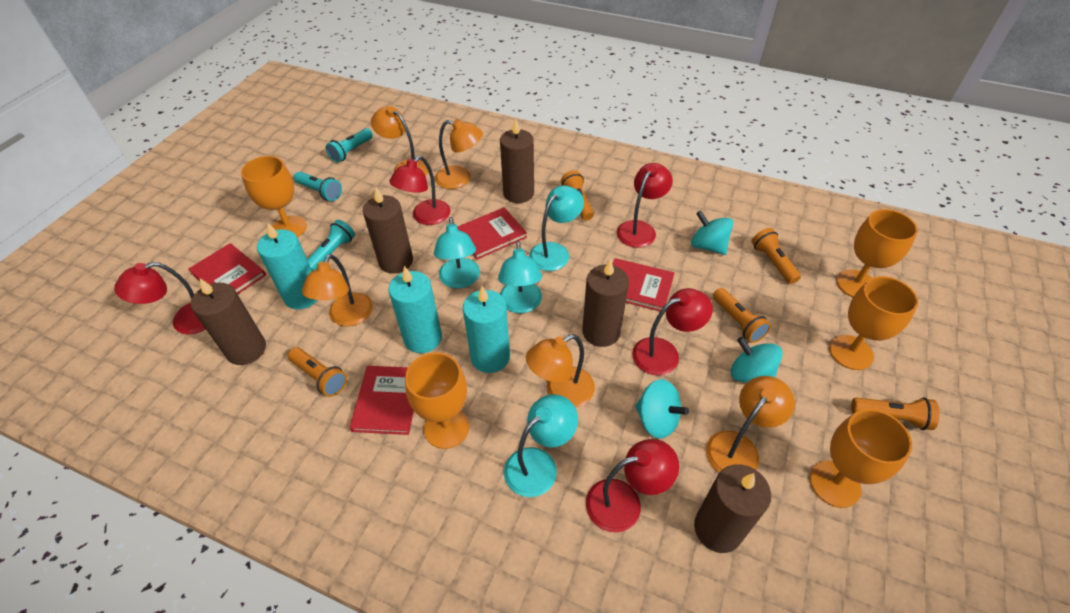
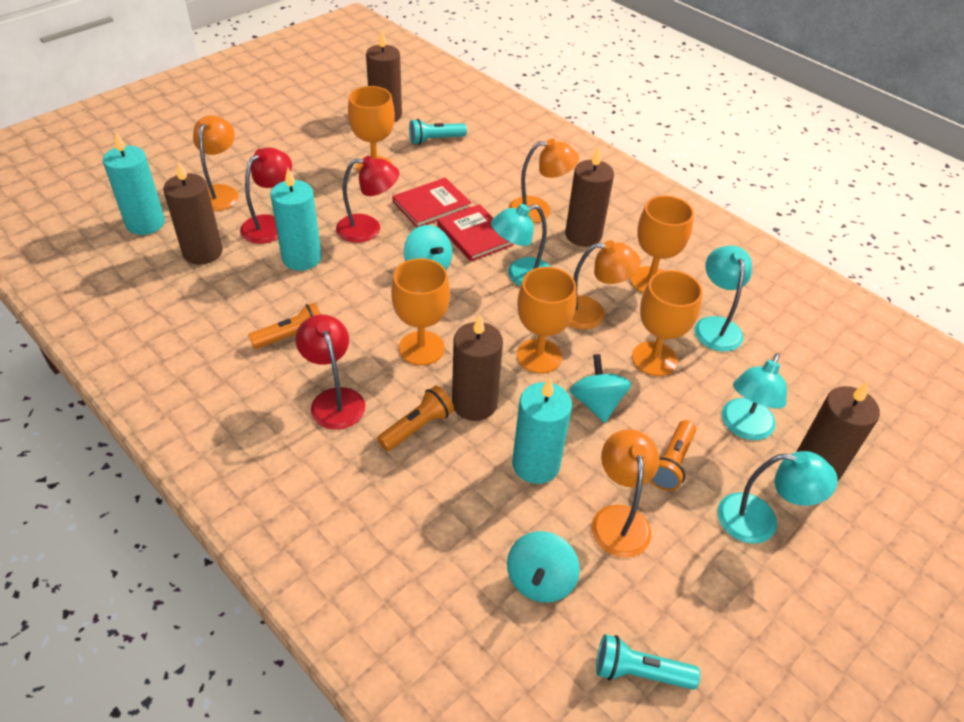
orange flashlight: [288,347,347,397] [561,171,594,221] [713,288,771,343] [752,228,801,284] [851,397,940,430] = 5 -> [248,303,321,349] [377,386,454,451] [650,420,696,491] = 3
orange lamp: [302,254,373,326] [371,106,428,176] [435,119,483,189] [526,334,595,407] [706,376,795,473] = 5 -> [193,115,239,211] [509,139,579,223] [568,240,641,329] [592,429,660,558] = 4
red book: [189,243,266,294] [350,366,414,435] [457,207,527,260] [612,258,674,311] = 4 -> [392,177,471,228] [437,204,514,262] = 2
red lamp: [114,262,206,335] [389,156,450,225] [586,439,679,533] [617,163,673,248] [632,288,713,375] = 5 -> [240,147,292,244] [295,315,365,430] [336,156,399,243] = 3
turquoise flashlight: [294,171,342,201] [307,220,355,271] [326,128,373,163] = 3 -> [409,119,467,145] [596,634,700,690] = 2

